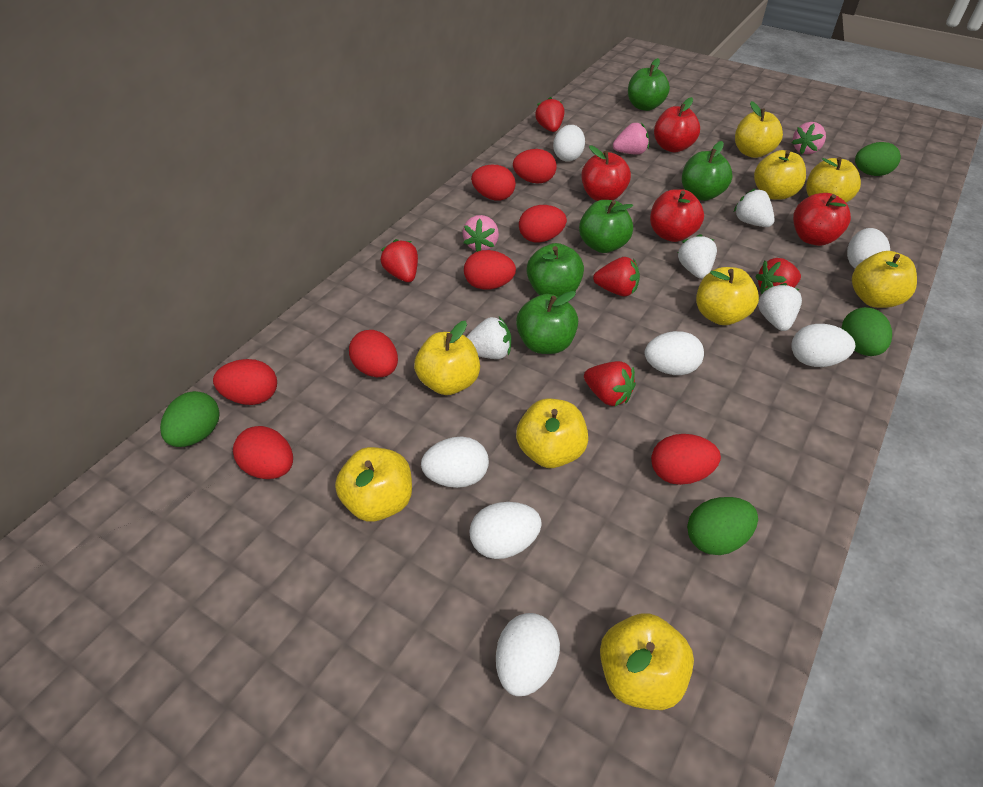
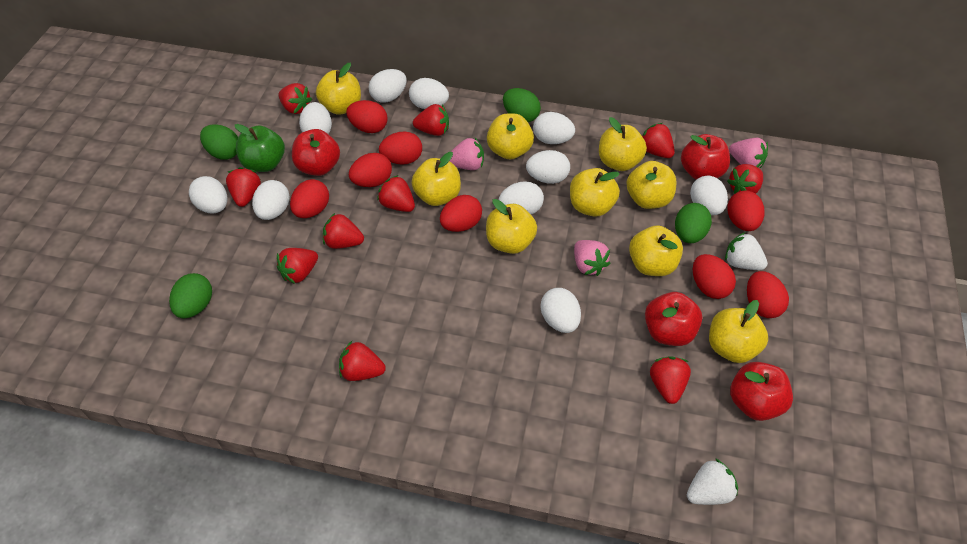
green apple: [516,291,578,354] [526,243,584,297] [579,200,633,253] [628,58,670,111] [682,141,733,201] = 5 -> [235,124,285,172] = 1
red strawberry: [381,239,418,282] [535,97,564,132] [584,361,636,406] [593,257,640,296] [755,258,801,294] = 5 -> [226,167,261,207] [277,248,318,284] [279,83,312,114] [323,213,364,249] [339,341,386,381] [377,175,415,212] [413,104,449,136] [642,123,675,158] [650,356,691,404] [727,164,763,194] = 10
white egg: [421,437,489,488] [469,502,542,559] [496,613,560,696] [553,125,585,161] [645,331,704,375] [792,324,855,367] [847,228,890,268] = 7 -> [189,176,227,213] [252,180,290,220] [299,102,332,134] [369,69,407,103] [409,78,449,109] [499,181,544,214] [526,150,570,184] [533,112,575,144] [541,288,581,333] [690,175,728,215] = 10
white strawberry: [466,317,511,359] [678,234,717,279] [734,188,775,227] [758,283,802,331] = 4 -> [687,458,738,505] [725,232,768,270] = 2

